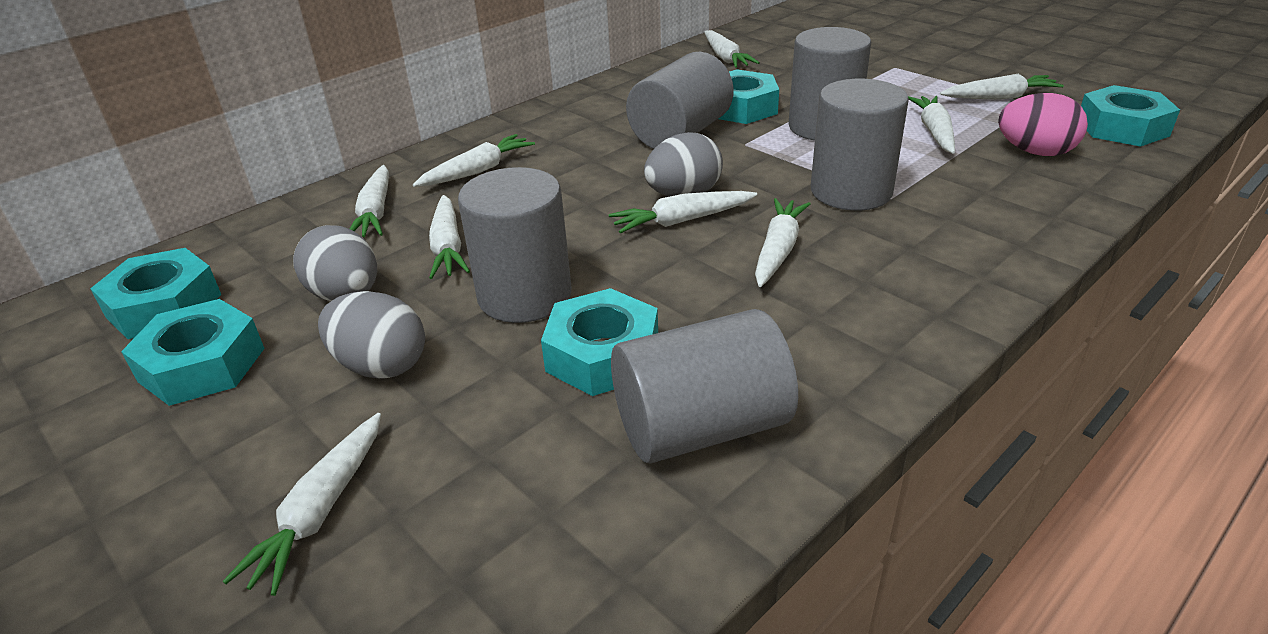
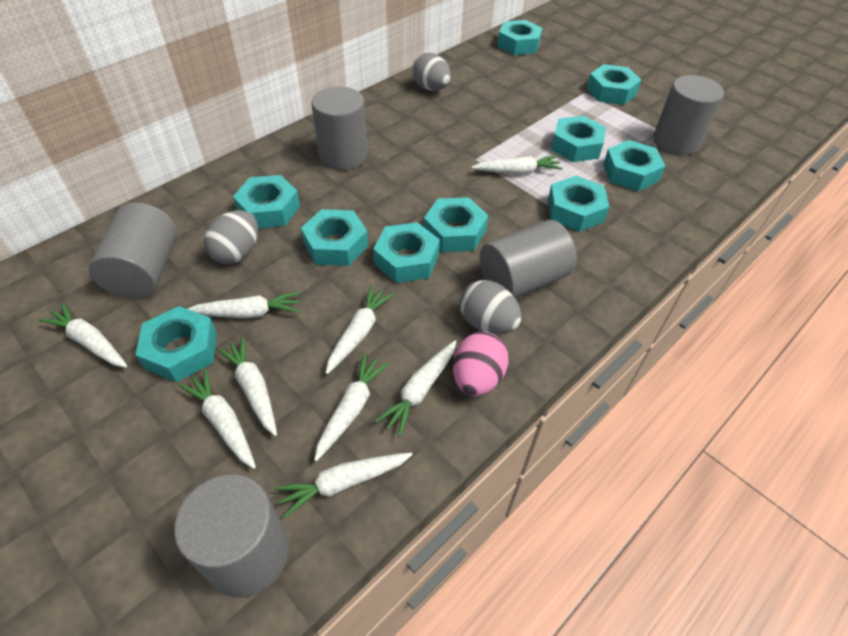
turquoise nut: [90,248,221,339] [121,299,265,406] [541,288,658,396] [718,69,779,124] [1081,85,1180,147] = 5 -> [136,306,217,382] [233,175,300,229] [301,209,368,266] [373,222,440,283] [424,197,488,252] [497,20,542,55] [548,176,610,232] [551,116,606,162] [587,64,641,105] [603,140,665,191] = 10

